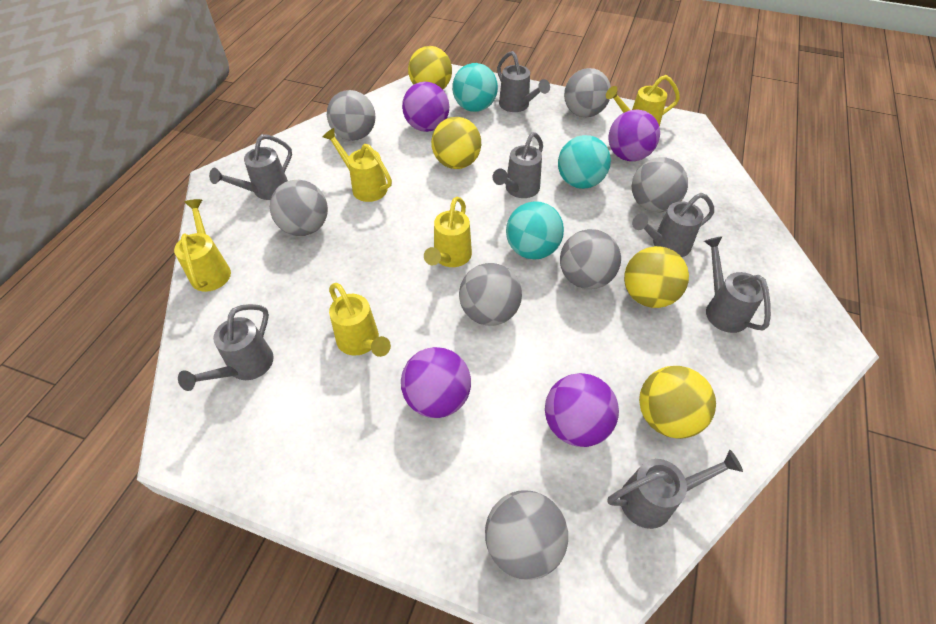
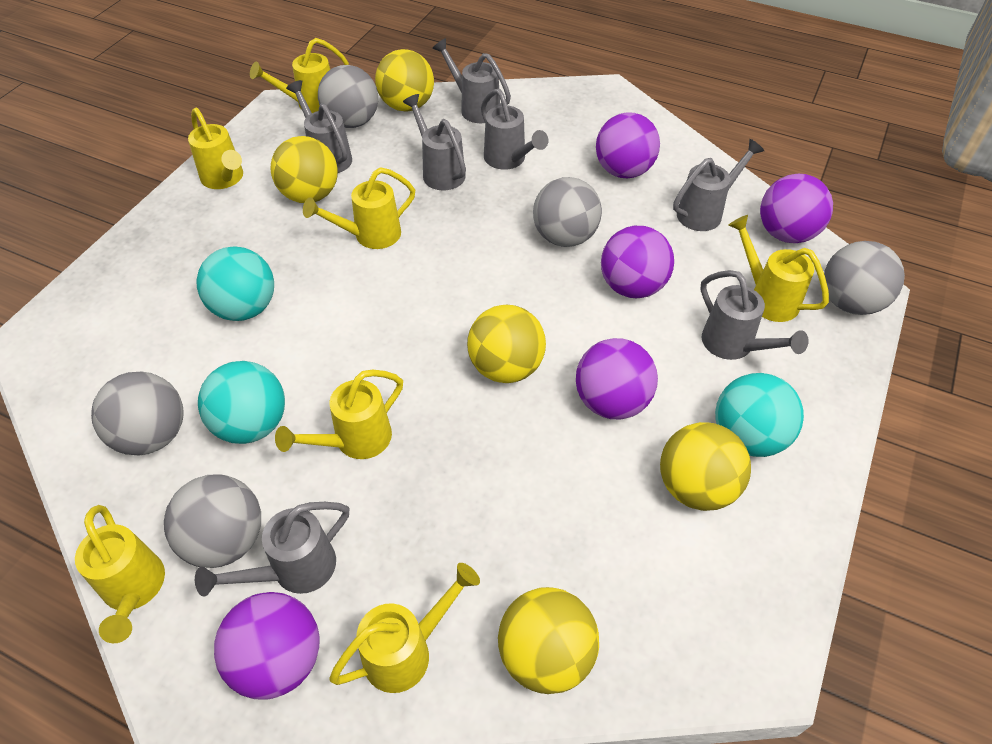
grey ball: [270,180,328,236] [327,90,376,141] [459,263,522,326] [485,490,568,580] [560,229,621,289] [564,68,611,117] [632,157,688,212] = 7 -> [91,371,184,455] [164,474,261,568] [318,65,378,128] [533,177,602,247] [824,241,905,315] = 5
purple ball: [401,347,471,418] [402,81,449,132] [545,373,619,447] [609,109,660,161] = 4 -> [214,592,319,700] [576,338,658,419] [596,112,660,178] [601,226,674,298] [760,174,833,243] = 5
yellow ball: [408,46,452,90] [431,117,481,169] [624,246,689,308] [639,366,716,439] = 4 -> [271,136,338,203] [375,49,434,112] [467,305,546,383] [498,587,599,694] [660,422,751,511] = 5
yellow watering can: [174,199,231,292] [323,128,392,202] [329,283,391,357] [424,197,472,267] [606,75,680,127] = 5 -> [75,505,165,643] [188,108,243,189] [250,38,349,113] [275,370,403,459] [303,167,415,249] [329,563,480,693] [729,215,829,322] = 7

